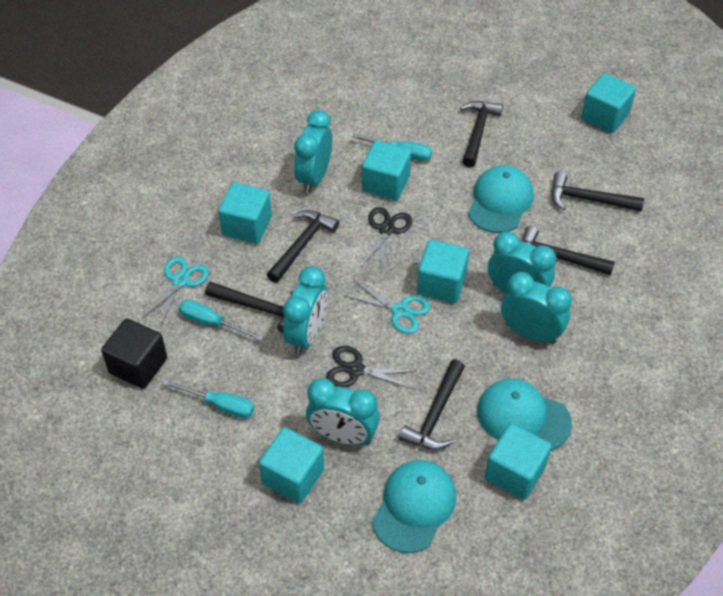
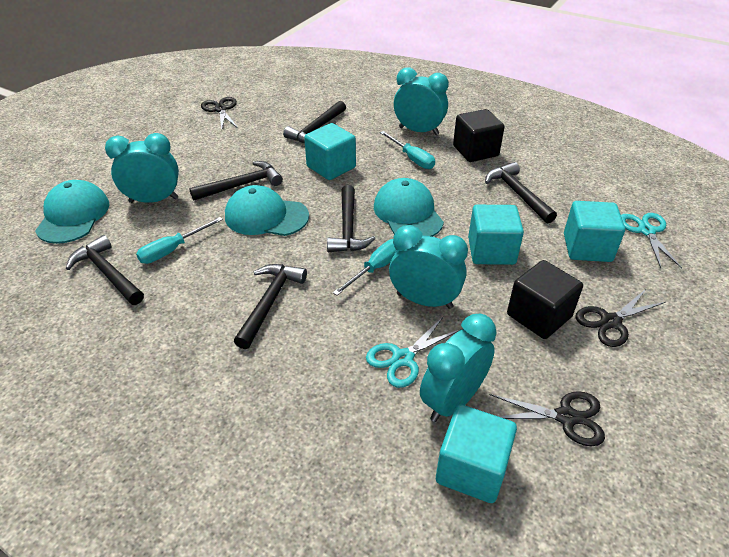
black cube: [101,319,167,389] = 1 -> [453,109,504,162] [507,260,583,339] = 2
black scissors: [326,346,417,389] [361,207,412,270] = 2 -> [201,97,238,130] [489,391,605,446] [575,289,666,347] = 3
turquoise clock: [283,266,328,355] [294,110,332,193] [306,378,380,445] [488,231,556,293] [501,272,572,344] = 5 -> [105,133,179,203] [389,225,468,309] [394,67,449,135] [420,314,497,422] = 4
turquoise cube: [218,183,272,244] [259,427,324,503] [362,140,411,201] [417,240,469,303] [485,423,552,500] [581,73,636,133] = 6 -> [304,123,356,180] [436,404,517,503] [468,205,524,265] [564,201,625,262] = 4

